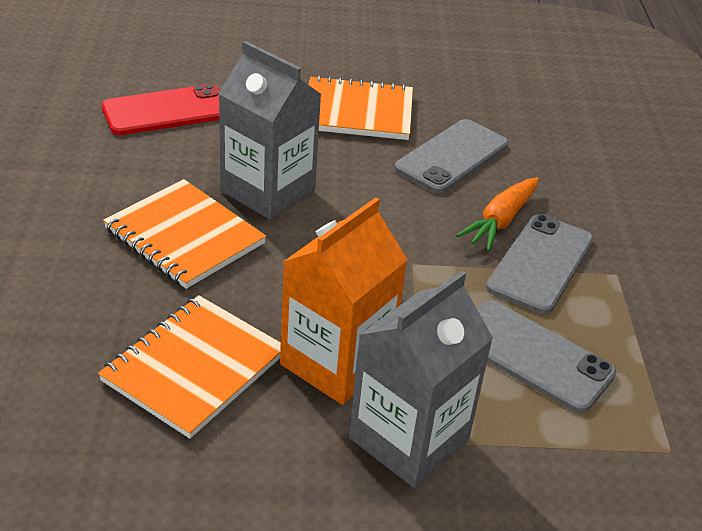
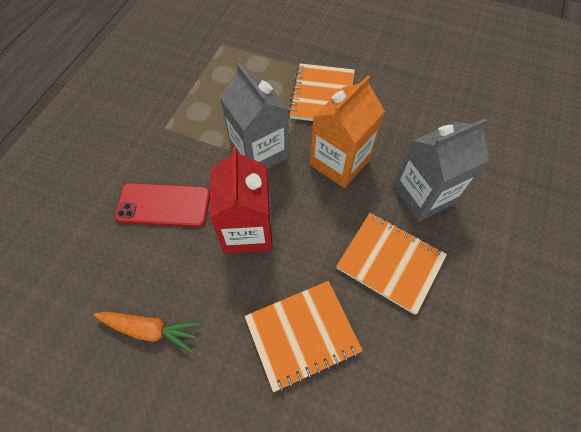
grey phone: [394,119,508,193] [477,301,616,413] [486,214,593,314] = 3 -> none = 0
red carton: none = 0 -> [209,147,272,254] = 1

